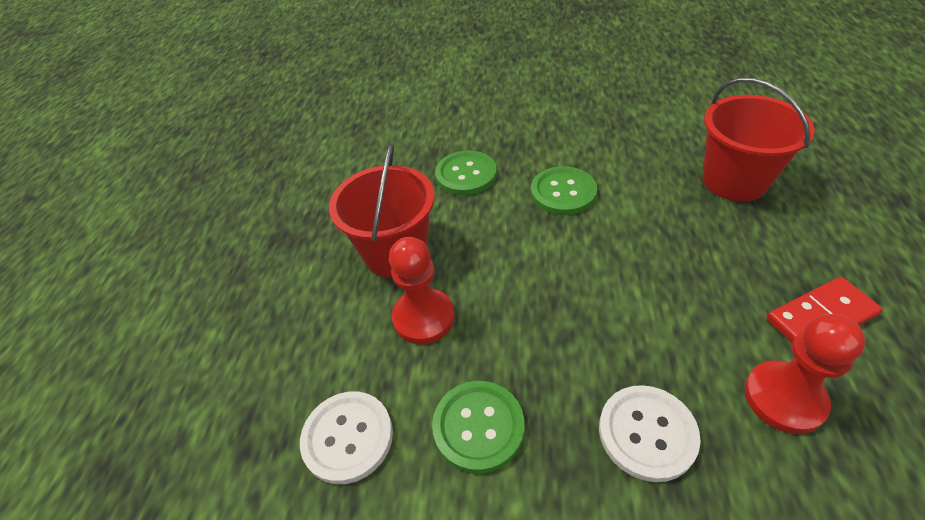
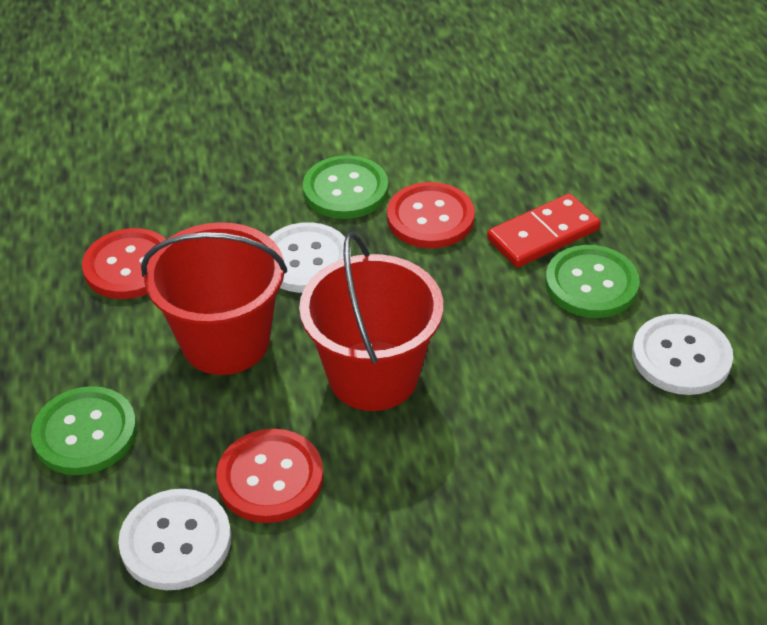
red button: none = 0 -> [82,228,167,299] [216,429,324,523] [387,182,475,248] = 3
red pawn: [389,237,455,344] [744,314,866,434] = 2 -> none = 0
white button: [300,391,393,484] [599,385,701,482] = 2 -> [118,489,231,590] [269,222,351,293] [632,314,733,395] = 3

